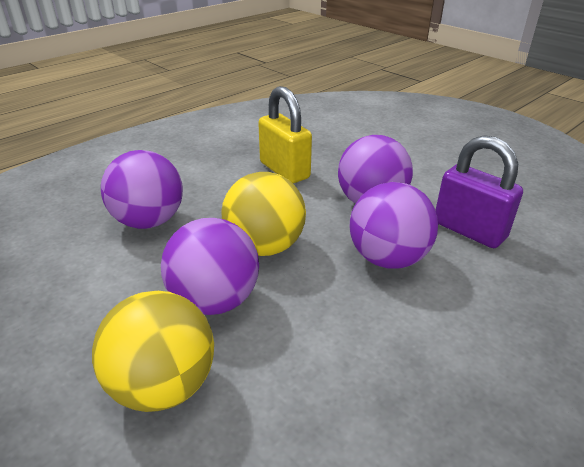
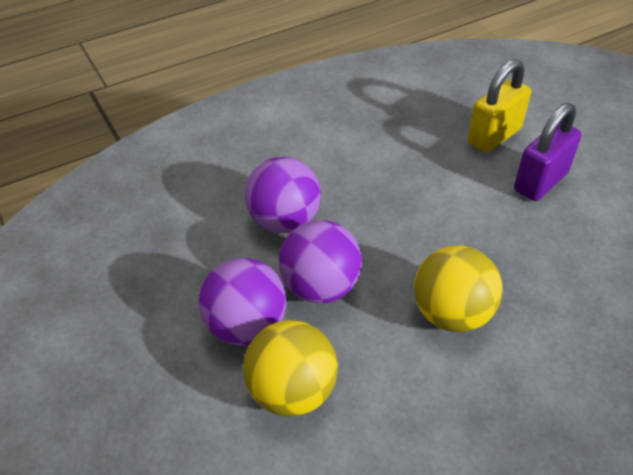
purple ball: [101,150,183,229] [161,218,259,315] [338,135,413,204] [350,182,438,269] = 4 -> [199,258,287,346] [245,157,321,233] [279,220,362,303] = 3

